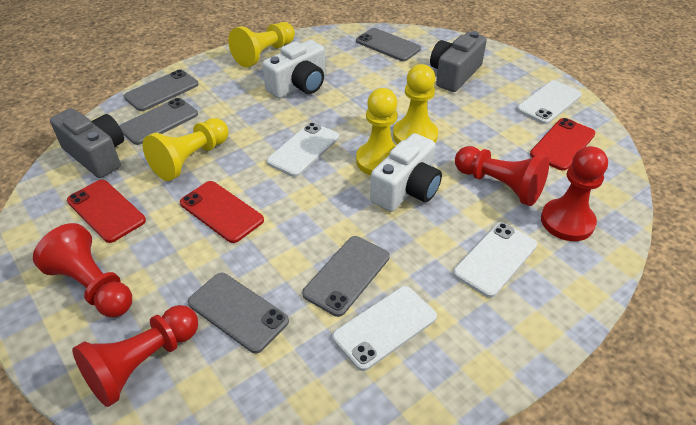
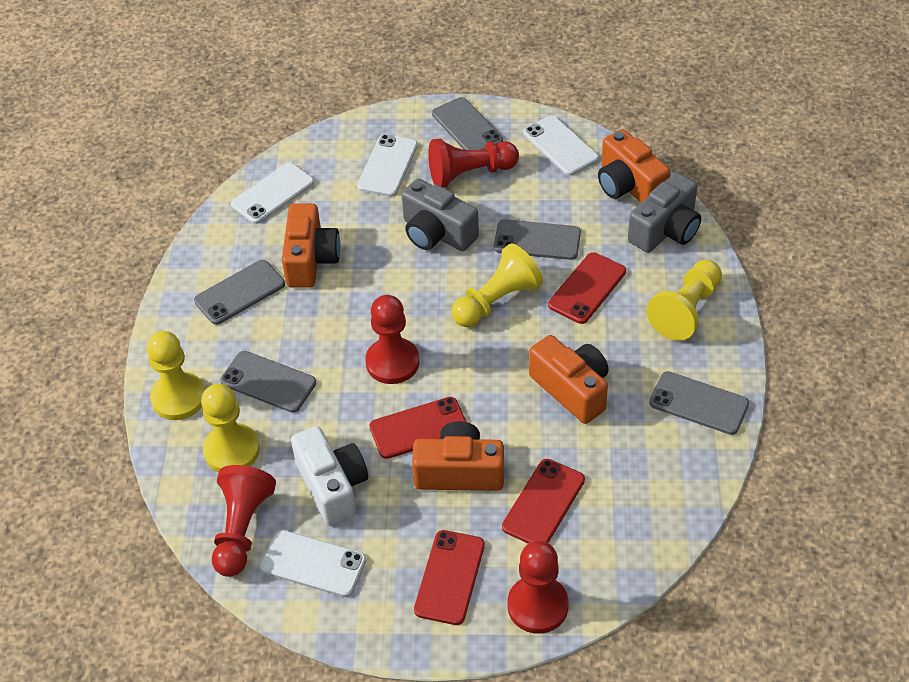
orange camera: none = 0 -> [282,203,340,288] [412,421,504,491] [529,335,609,424] [598,129,671,203] = 4
red phone: [67,180,146,243] [180,181,264,243] [530,118,595,171] = 3 -> [369,397,466,459] [414,530,485,625] [502,459,585,544] [548,252,626,324] = 4
white camera: [262,40,325,98] [370,133,442,212] = 2 -> [291,426,368,526] = 1

